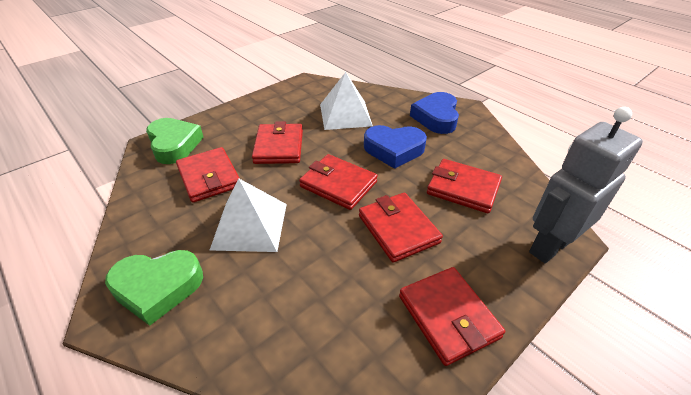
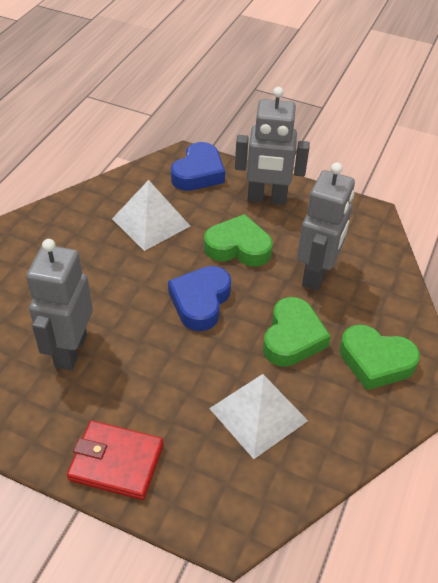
green heart: [105,250,203,326] [146,118,204,164] = 2 -> [204,214,273,267] [263,297,331,367] [340,324,420,390] = 3
grey robot: [529,107,643,263] = 1 -> [26,239,93,371] [235,87,310,205] [297,162,355,291] = 3
red wallet: [176,147,240,203] [252,121,303,164] [299,154,377,210] [359,193,443,263] [399,267,505,366] [427,159,502,213] = 6 -> [67,420,163,500] = 1

